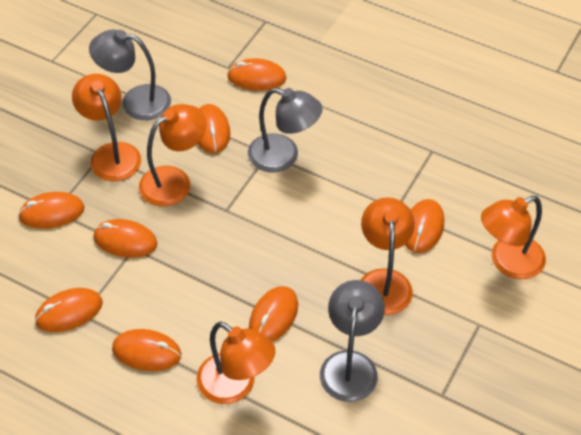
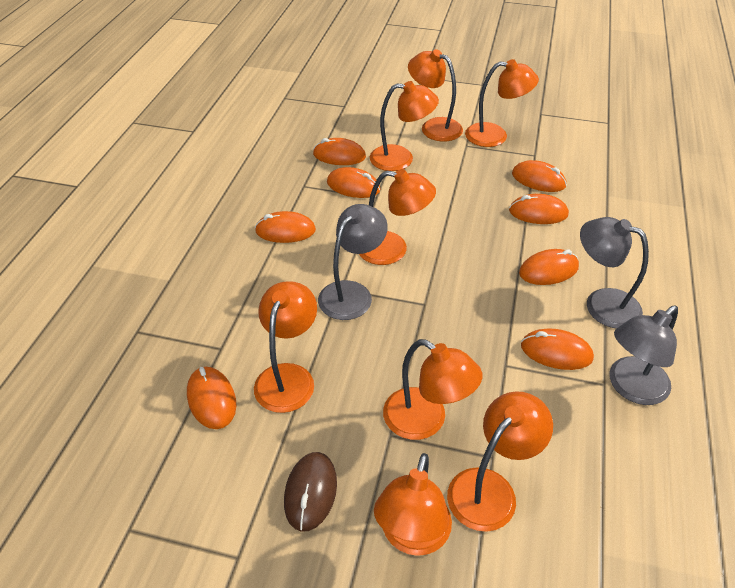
brown mouse: none = 0 -> [284,452,337,532] = 1
orange lamp: [72,74,141,181] [139,104,206,207] [196,322,275,404] [361,197,415,315] [481,196,546,280] = 5 -> [254,281,317,413] [359,169,436,265] [370,81,439,171] [374,453,452,556] [383,339,482,440] [408,49,463,142] [447,391,553,532] [465,59,539,147] = 8

